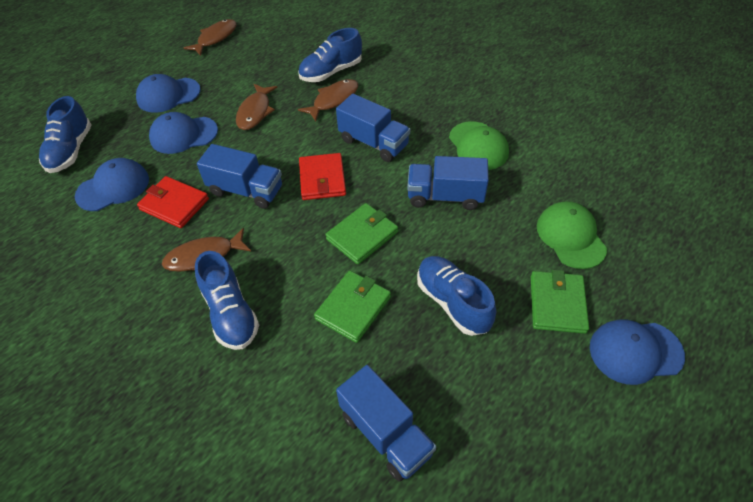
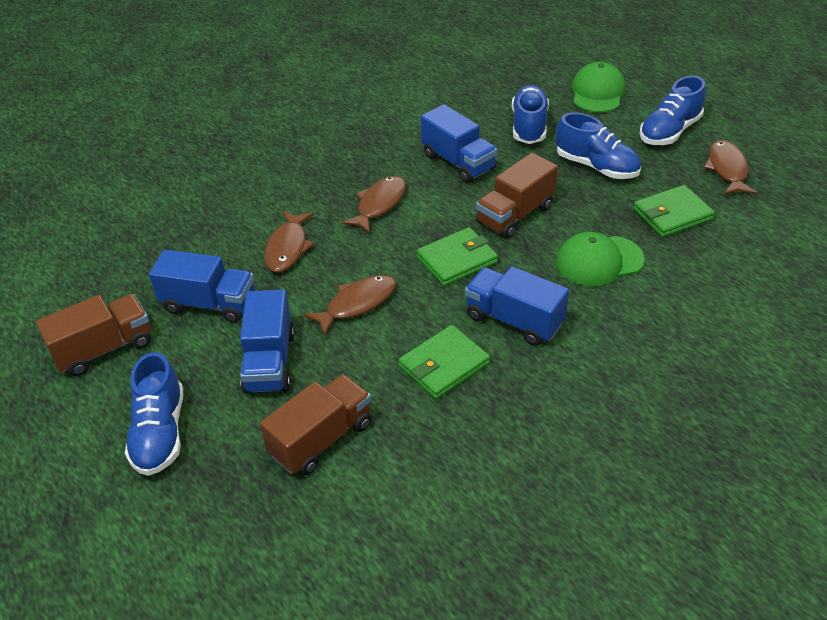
blue cap: [75,158,149,211] [136,74,200,113] [149,112,218,154] [590,319,685,385] = 4 -> none = 0
brown truck: none = 0 -> [36,294,151,376] [260,374,372,475] [476,153,558,238] = 3
red wallet: [137,176,209,228] [299,153,346,200] = 2 -> none = 0

